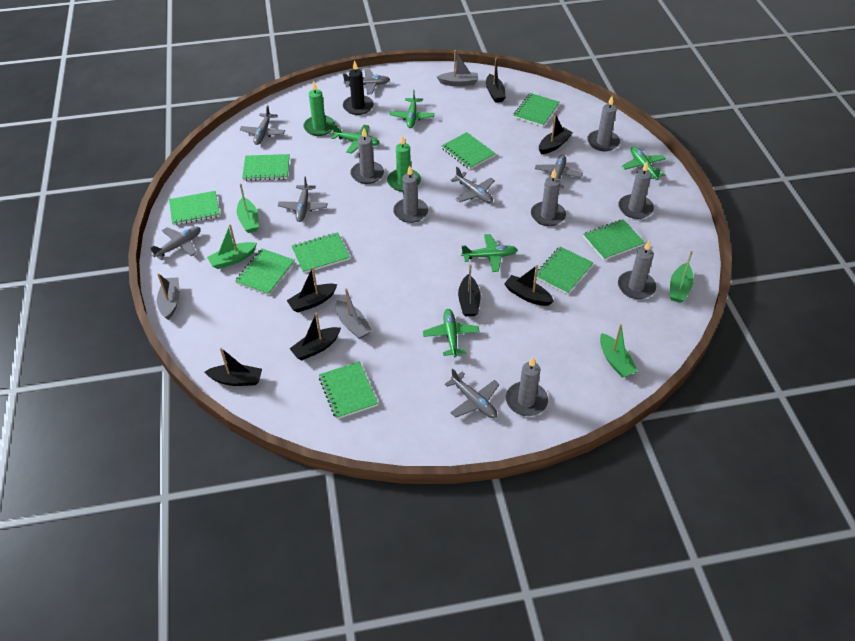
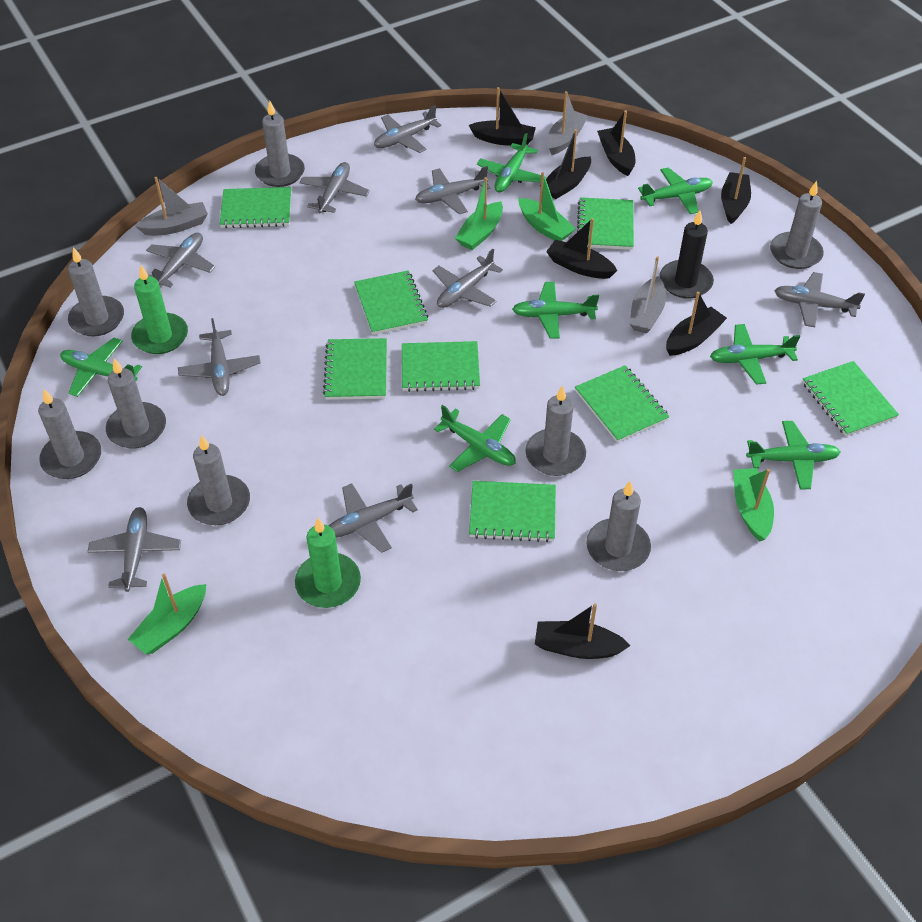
green notebook: [169,191,220,225] [235,249,295,295] [242,154,289,181] [292,232,350,273] [319,361,378,419] [441,132,496,170] [513,93,559,127] [534,246,593,294] [583,219,645,260] = 9 -> [220,187,291,228] [323,338,387,400] [354,270,429,335] [402,341,480,392] [469,481,556,542] [575,365,669,443] [577,197,634,250] [802,361,899,436] = 8
green plane: [331,124,379,154] [390,90,434,128] [423,309,480,358] [461,234,517,272] [621,146,666,180] = 5 -> [60,338,142,397] [434,405,516,472] [477,133,546,192] [512,282,599,339] [638,167,713,214] [710,324,800,385] [746,421,840,490] = 7
grey candle: [351,128,384,184] [393,165,428,223] [506,357,548,416] [531,169,566,226] [587,96,620,151] [618,162,654,219] [618,241,656,299] = 7 -> [38,389,101,479] [68,247,124,336] [106,358,166,448] [187,435,250,525] [255,101,305,187] [525,386,586,476] [586,481,651,571] [770,181,824,269] = 8
grey plane: [149,227,201,260] [240,105,285,145] [278,176,328,222] [343,69,390,95] [445,368,499,418] [450,167,495,203] [535,155,583,189] = 7 -> [87,507,181,592] [146,232,215,288] [178,318,260,396] [299,162,370,213] [329,483,418,553] [374,105,442,153] [415,166,491,214] [433,249,503,308] [774,272,865,327] = 9

